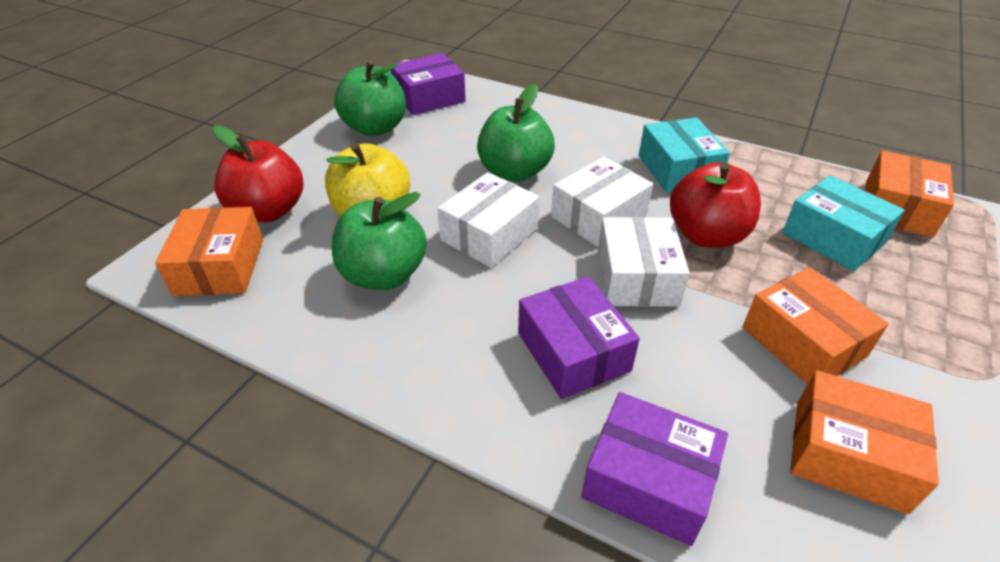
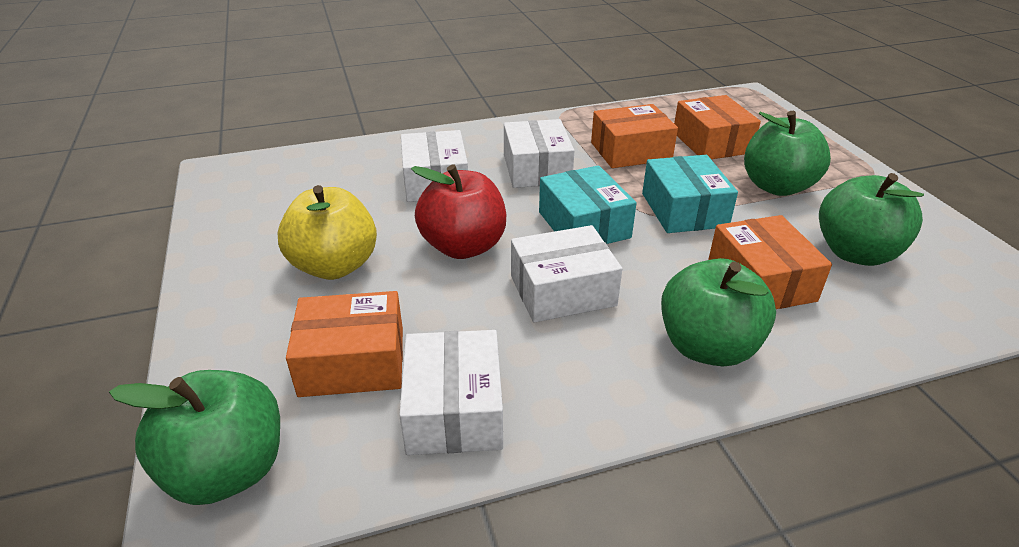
green apple: [332,192,427,290] [334,60,406,136] [477,84,555,182] = 3 -> [109,370,280,505] [661,258,776,366] [744,111,831,196] [819,173,924,266] = 4
purple box: [390,53,466,115] [518,276,640,399] [582,392,728,546] = 3 -> none = 0
red apple: [213,125,303,223] [670,162,761,248] = 2 -> [411,165,506,259] = 1
white box: [437,172,540,268] [551,157,653,247] [598,217,690,307] = 3 -> [399,330,503,455] [401,130,468,202] [504,119,574,188] [511,225,622,323] = 4

